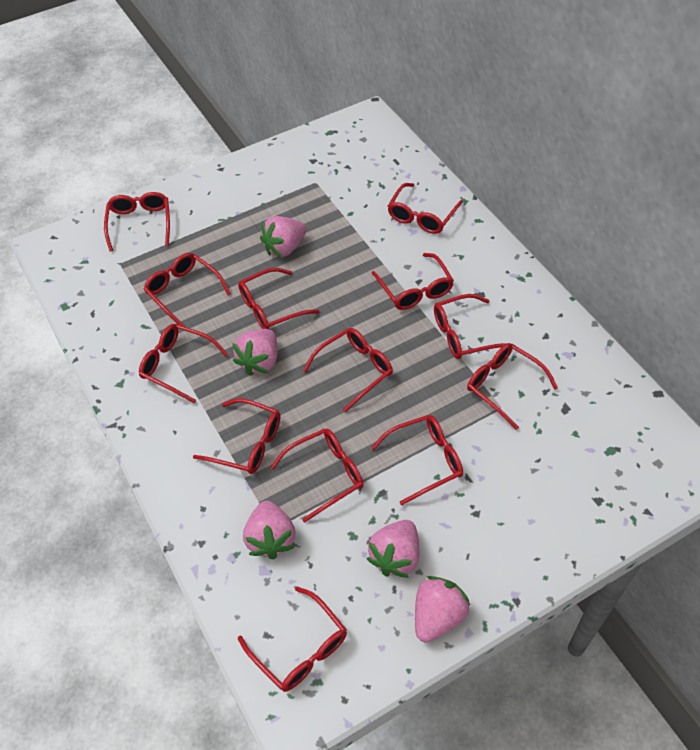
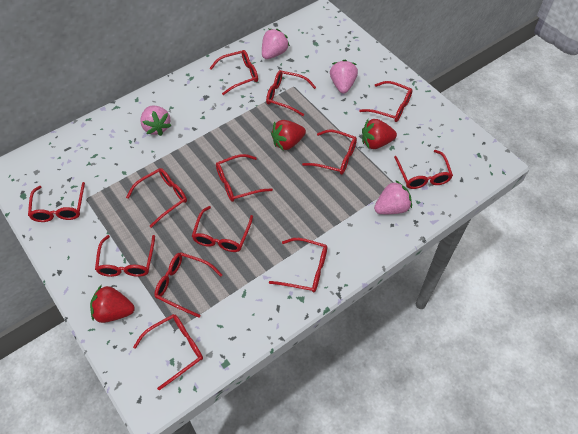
pink strawberry: [233,329,278,376] [243,501,295,560] [260,216,306,258] [366,520,419,578] [415,576,470,643] = 5 -> [140,106,172,136] [262,29,290,59] [330,60,358,94] [374,180,412,214] = 4
red strawberry: none = 0 -> [90,285,135,323] [271,120,306,150] [362,119,397,149] = 3

